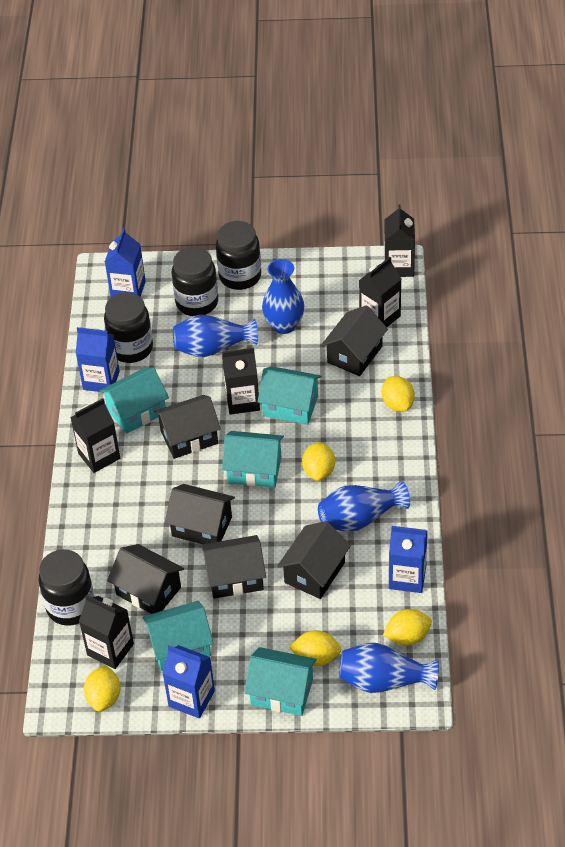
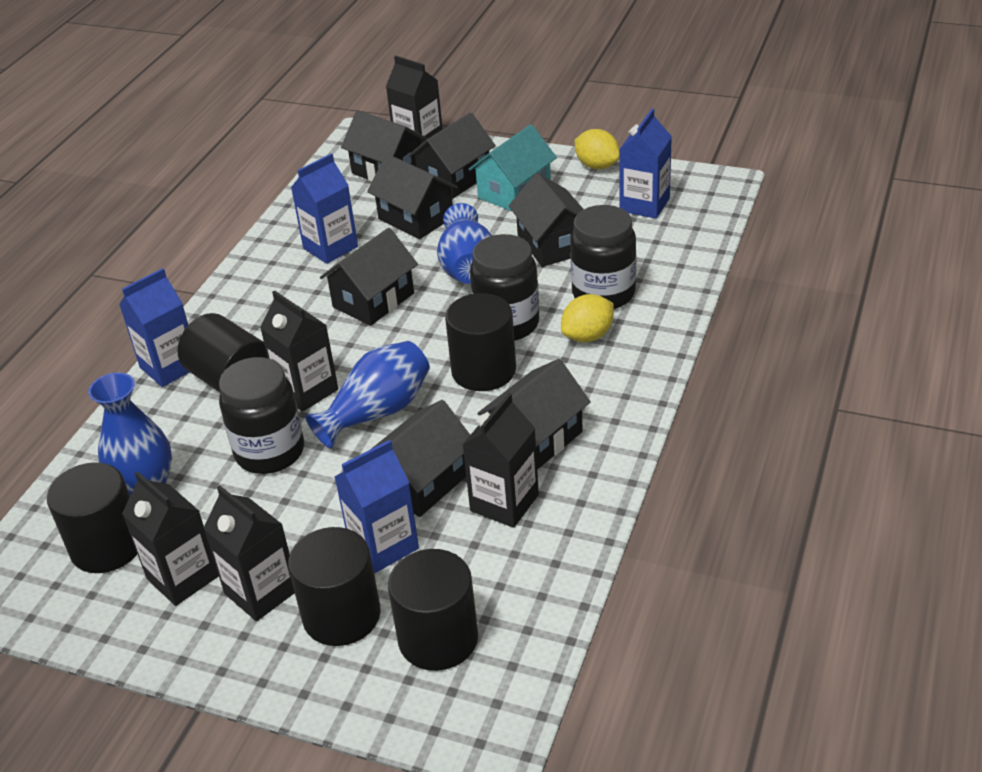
black cylinder: none = 0 -> [47,462,137,573] [178,313,268,393] [288,527,381,646] [388,549,478,671] [445,293,516,391] = 5
black house: [107,544,184,614] [154,395,221,459] [165,484,235,544] [201,535,266,599] [277,521,351,599] [321,305,388,376] = 6 -> [320,228,418,326] [341,110,427,182] [367,154,458,239] [371,400,470,517] [408,112,496,199] [478,359,591,470] [509,173,584,267] = 7
black jar: [38,549,94,626] [104,293,153,363] [172,247,218,316] [216,221,261,290] = 4 -> [219,357,304,474] [470,234,539,341] [570,205,636,309] = 3
blue vase: [173,315,258,357] [262,259,304,334] [318,481,410,532] [339,643,439,693] = 4 -> [88,372,172,496] [305,341,430,449] [437,203,492,284] = 3
turquoise house: [99,368,169,434] [143,601,214,671] [222,431,284,488] [244,647,317,716] [258,366,321,425] = 5 -> [469,124,557,211] = 1
yellow lemon: [84,665,120,712] [289,630,342,667] [302,442,335,481] [382,376,415,411] [383,609,432,645] = 5 -> [561,294,614,342] [574,129,619,169] = 2

